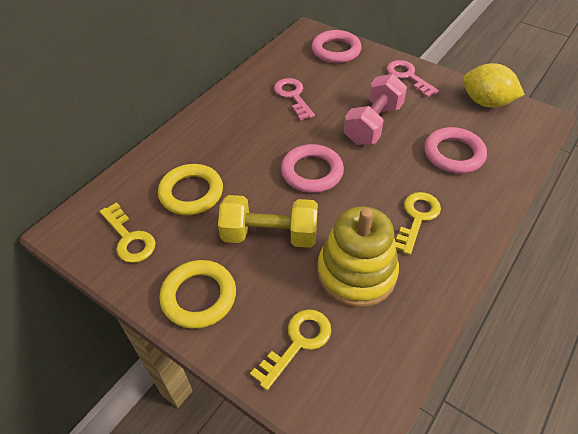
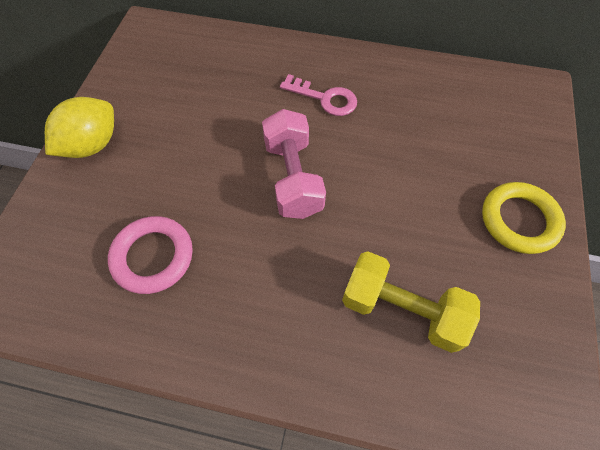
pink key: [274,78,315,120] [386,60,439,98] = 2 -> [280,74,357,116] = 1
pink ring: [281,144,344,193] [312,30,362,63] [424,127,487,174] = 3 -> [108,216,193,294] = 1
yellow key: [100,202,156,263] [250,309,331,390] [396,192,441,255] = 3 -> none = 0
yellow ring: [158,164,223,215] [159,260,236,329] = 2 -> [482,182,566,254] = 1
yellow stacking toy: [317,206,399,307] = 1 -> none = 0

